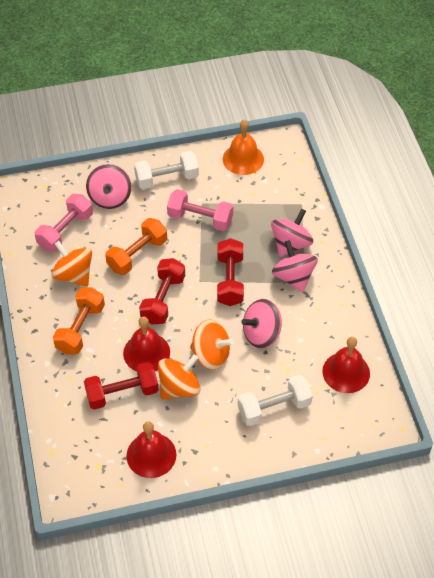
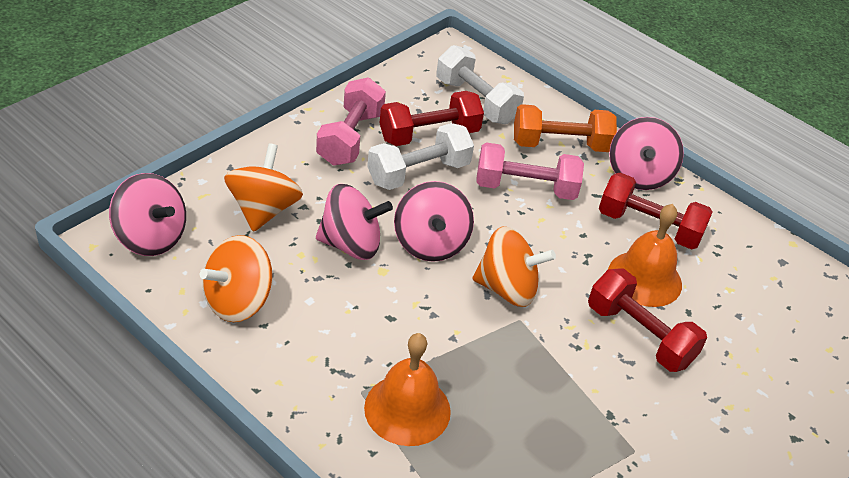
orange bell: [223,119,264,175] = 1 -> [364,333,451,446] [608,204,682,307] = 2
orange dumbbell: [53,287,105,355] [105,218,167,275] = 2 -> [514,104,617,152] = 1
red bell: [123,317,170,371] [126,421,176,478] [322,337,370,393] = 3 -> none = 0

